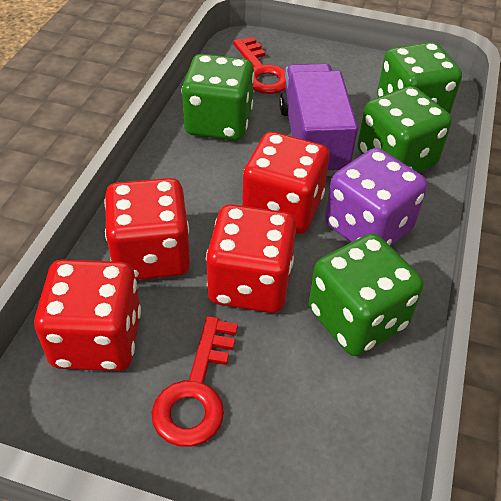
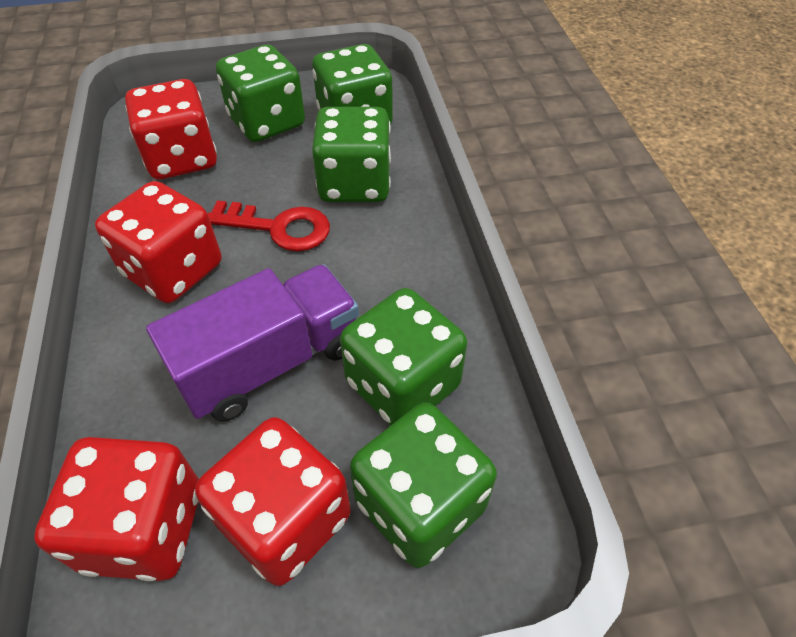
green dice: [182,54,254,141] [309,234,424,356] [357,86,452,173] [377,42,462,114] = 4 -> [216,45,305,142] [312,44,393,125] [312,107,391,202] [340,288,467,426] [350,403,497,568] = 5
purple dice: [325,148,427,246] = 1 -> none = 0
red key: [152,316,238,447] [233,37,286,94] = 2 -> [208,200,330,251] = 1

